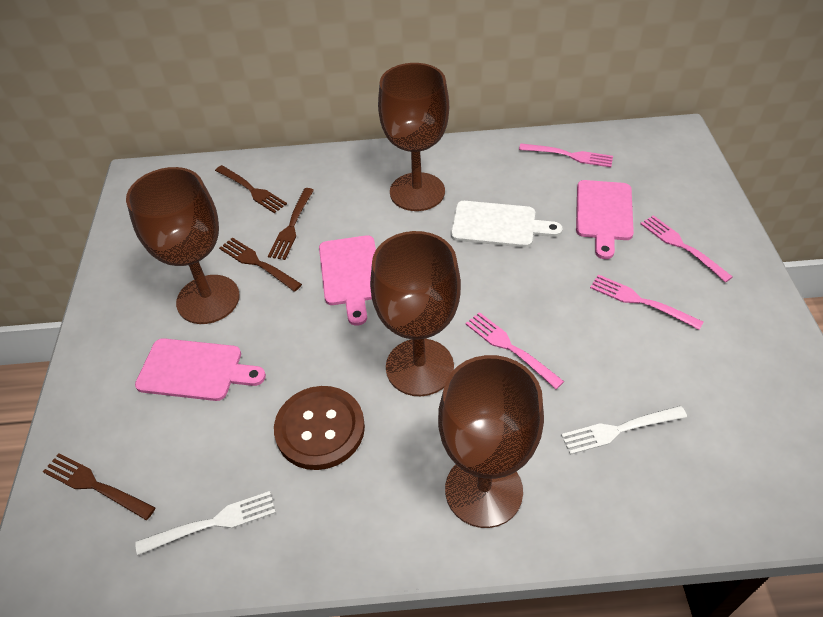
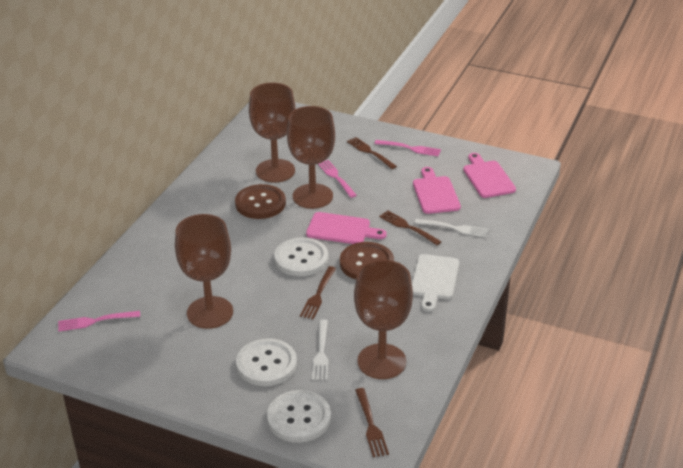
brown button: [274,386,365,470] = 1 -> [235,184,286,219] [340,242,394,279] = 2
pink fork: [465,312,564,389] [519,144,613,167] [590,274,703,330] [640,215,733,283] = 4 -> [58,311,140,331] [318,160,357,198] [375,140,441,156] = 3
white button: none = 0 -> [236,338,297,386] [267,390,331,443] [274,237,328,276] = 3

